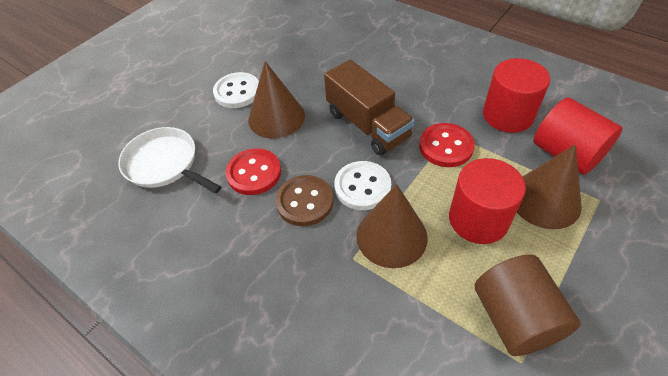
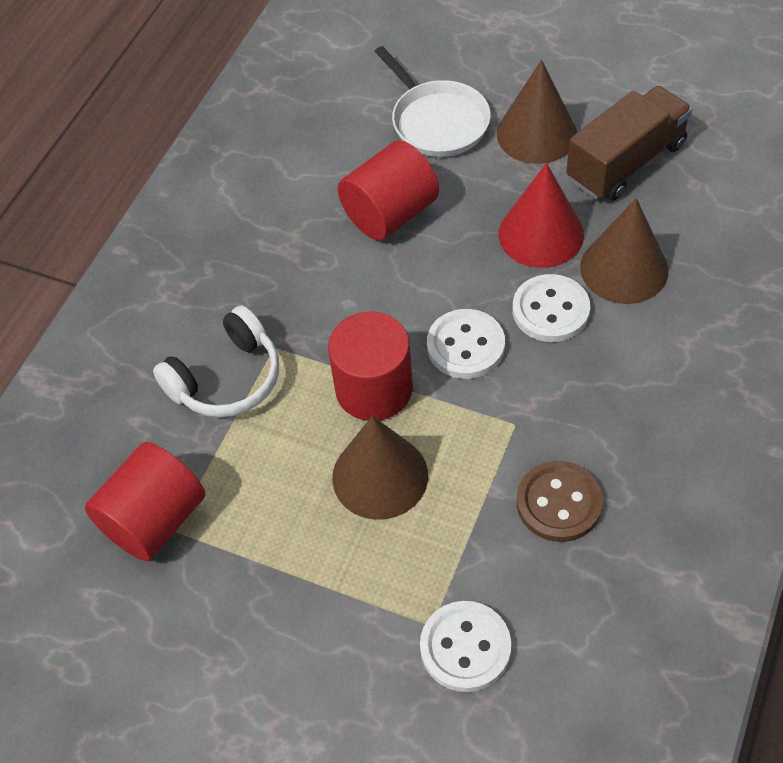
brown cylinder: [475,254,581,356] = 1 -> none = 0
red button: [226,148,281,195] [419,123,475,167] = 2 -> none = 0
red cone: none = 0 -> [499,163,584,268] = 1
white button: [213,72,259,108] [334,161,391,210] = 2 -> [420,601,511,692] [427,309,505,379] [513,274,590,342] = 3
white headphones: none = 0 -> [153,305,279,417] = 1

